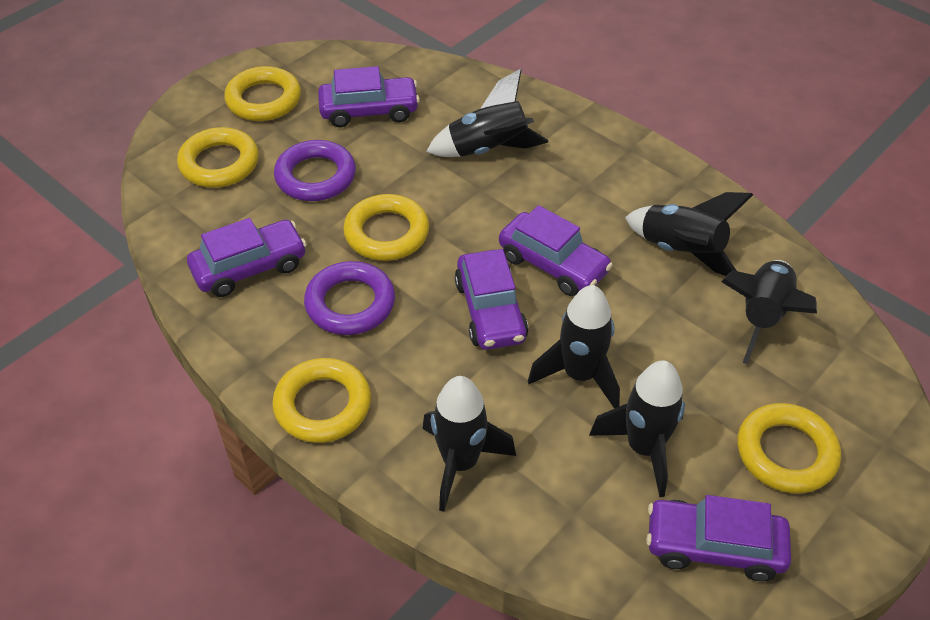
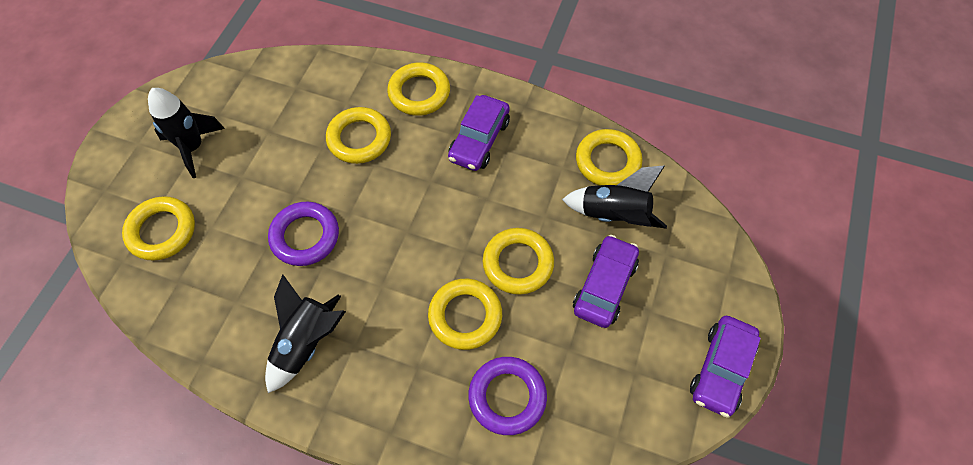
black rocket: [423,376,516,512] [426,69,548,157] [528,285,620,409] [589,360,685,497] [625,192,753,276] [721,260,817,364] = 6 -> [148,88,225,178] [265,274,346,393] [562,166,667,229] = 3
purple car: [187,218,307,297] [318,66,420,127] [455,249,528,350] [499,205,613,296] [646,495,791,581] = 5 -> [448,95,510,171] [573,235,639,328] [690,316,761,418] = 3
yellow ring: [177,127,259,188] [224,66,301,121] [272,358,371,443] [343,194,429,261] [737,403,841,494] = 5 -> [122,196,195,261] [326,107,391,164] [387,62,450,116] [428,279,502,350] [483,228,554,295] [576,129,643,186] = 6

